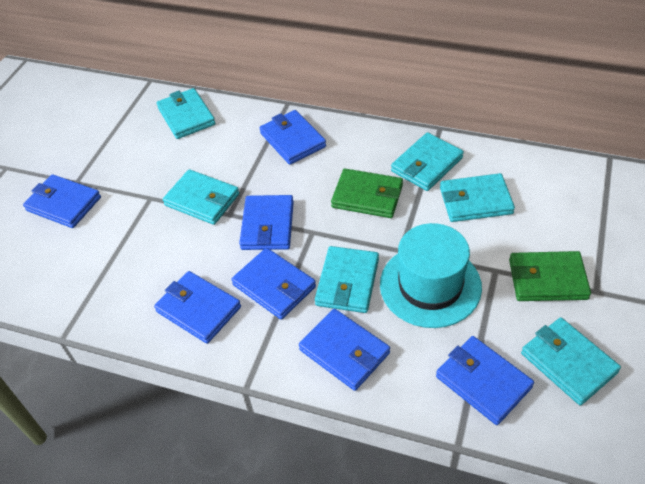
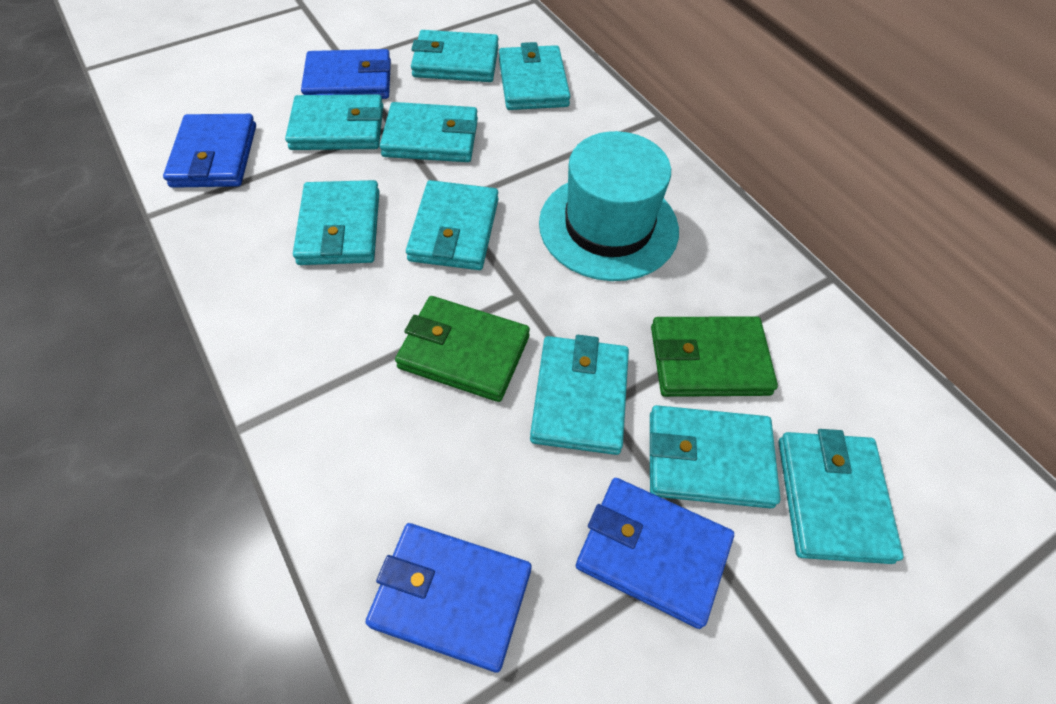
blue wallet: [23,174,101,228] [154,271,241,344] [231,248,316,320] [239,195,294,250] [259,110,326,165] [299,309,390,391] [436,336,534,425] = 7 -> [163,114,256,188] [301,49,391,99] [366,523,532,672] [576,478,734,629] = 4
turquoise wallet: [157,88,216,139] [163,169,239,225] [315,246,379,313] [391,132,464,191] [440,173,515,222] [521,317,621,405] = 6 -> [285,95,383,150] [293,180,380,265] [380,102,478,162] [406,180,499,270] [411,30,499,82] [499,42,570,110] [530,335,629,455] [650,405,780,508] [778,429,904,564] = 9

